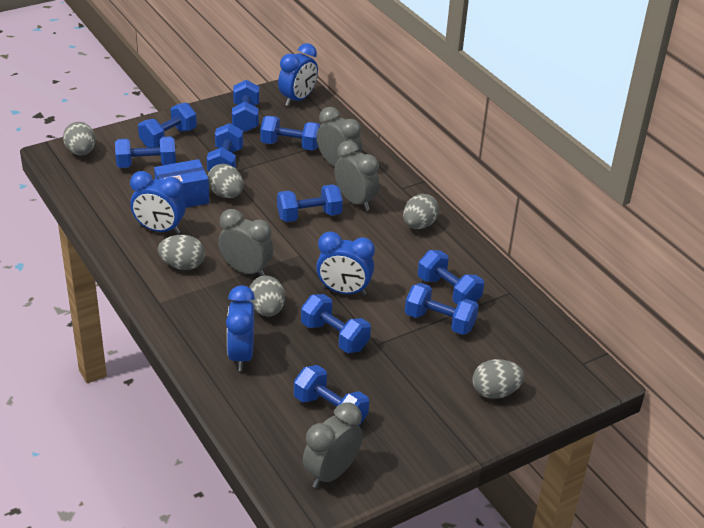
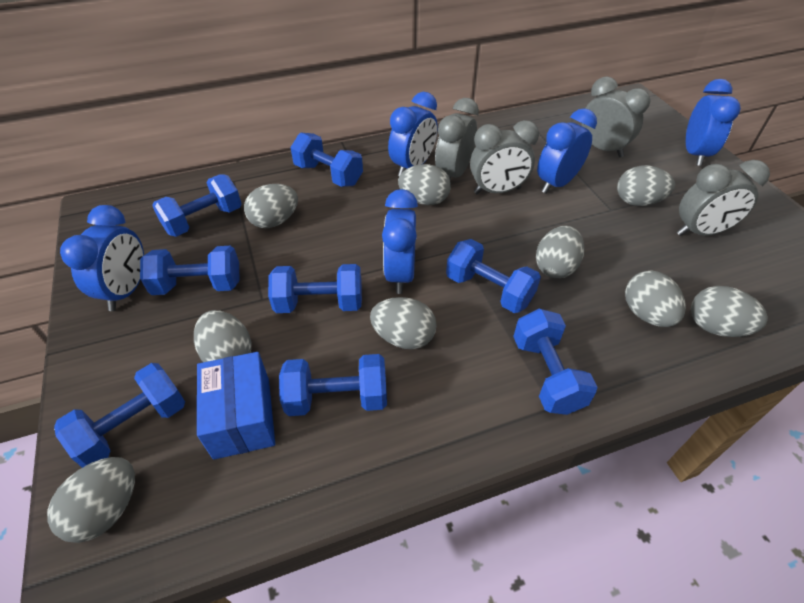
blue clock: [130,171,185,234] [226,285,255,371] [278,43,318,106] [316,232,375,296] = 4 -> [60,205,144,311] [382,189,418,294] [388,92,438,176] [537,108,597,194] [686,79,741,166] = 5
blue dumbbell: [115,136,176,168] [138,103,197,148] [207,123,243,172] [232,80,259,132] [260,116,321,151] [277,184,343,222] [294,365,369,426] [301,294,371,353] [405,283,479,335] [418,250,484,305] = 10 -> [54,363,185,468] [140,246,240,295] [152,174,242,237] [268,264,362,313] [279,354,387,416] [290,133,363,187] [446,239,541,313] [513,309,598,415] = 8
grey egg: [63,122,96,155] [158,235,205,270] [208,164,244,198] [249,276,285,317] [403,194,439,229] [472,359,524,399] = 6 -> [47,457,135,543] [194,310,252,362] [244,184,298,228] [370,297,437,349] [398,164,451,205] [536,226,584,278] [617,165,675,206] [625,270,686,327] [691,286,768,337] = 9

